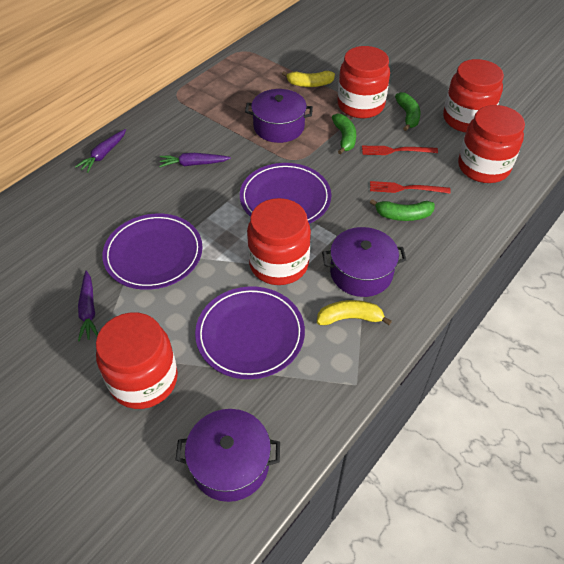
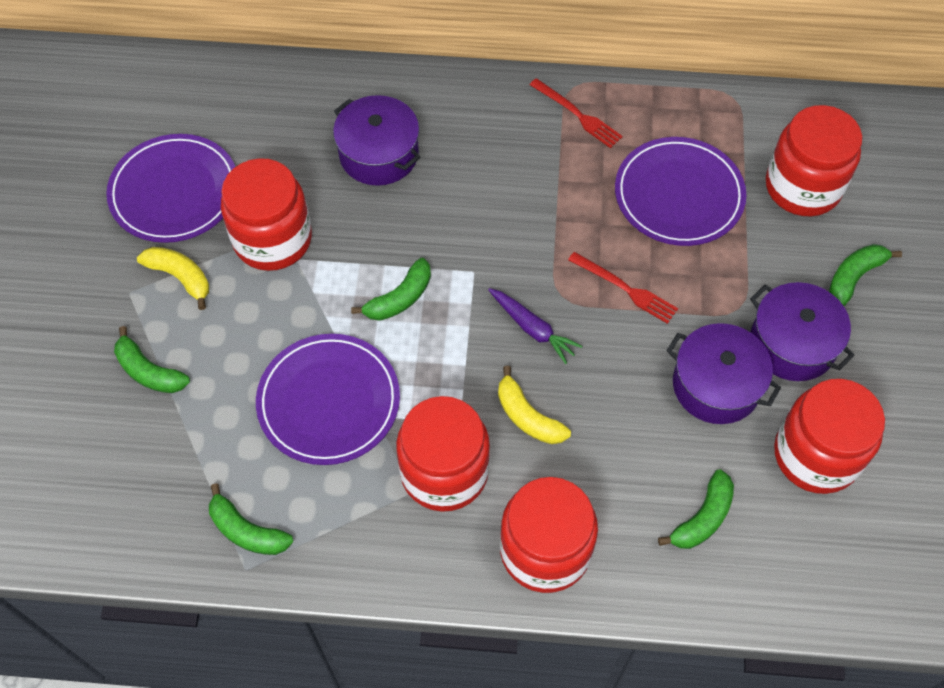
green banana: [332,113,356,155] [369,199,435,221] [395,92,421,131] = 3 -> [114,326,190,393] [209,484,293,555] [351,258,431,321] [658,469,734,549] [829,244,902,306] = 5
purple carrot: [75,129,126,173] [78,271,98,342] [159,153,231,167] = 3 -> [488,288,583,364] = 1

